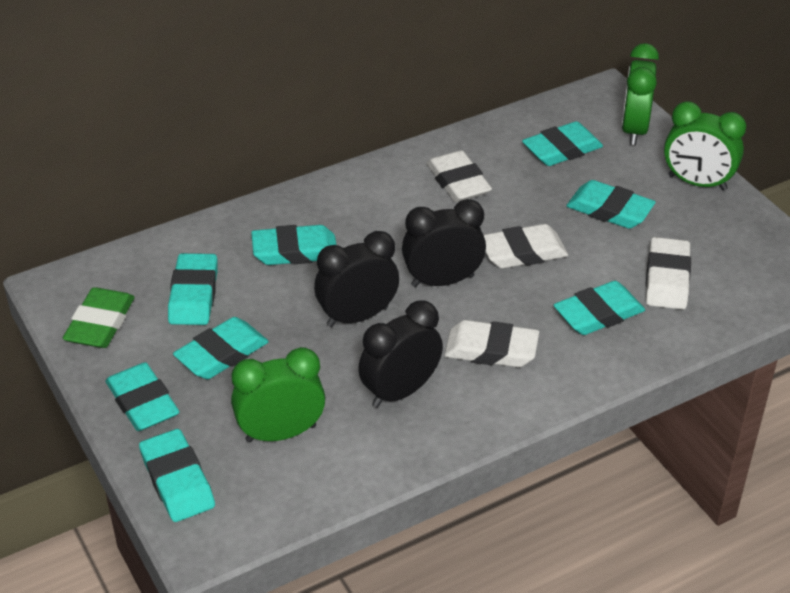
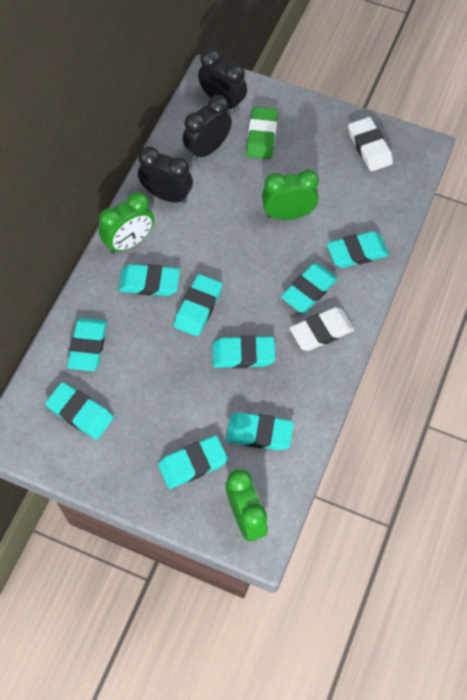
turquoise eraser: [105,362,179,431] [139,429,215,522] [168,253,218,325] [173,317,269,379] [251,225,336,265] [522,121,603,166] [554,281,645,335] [566,180,656,229] = 8 -> [45,382,113,439] [67,318,107,371] [118,264,180,296] [158,435,228,489] [174,274,222,336] [212,335,275,368] [226,412,294,450] [281,263,338,313] [327,231,389,268] = 9
white eraser: [426,150,492,202] [444,320,539,367] [484,224,568,269] [646,237,691,310] = 4 -> [290,307,354,351] [348,117,393,171] = 2

